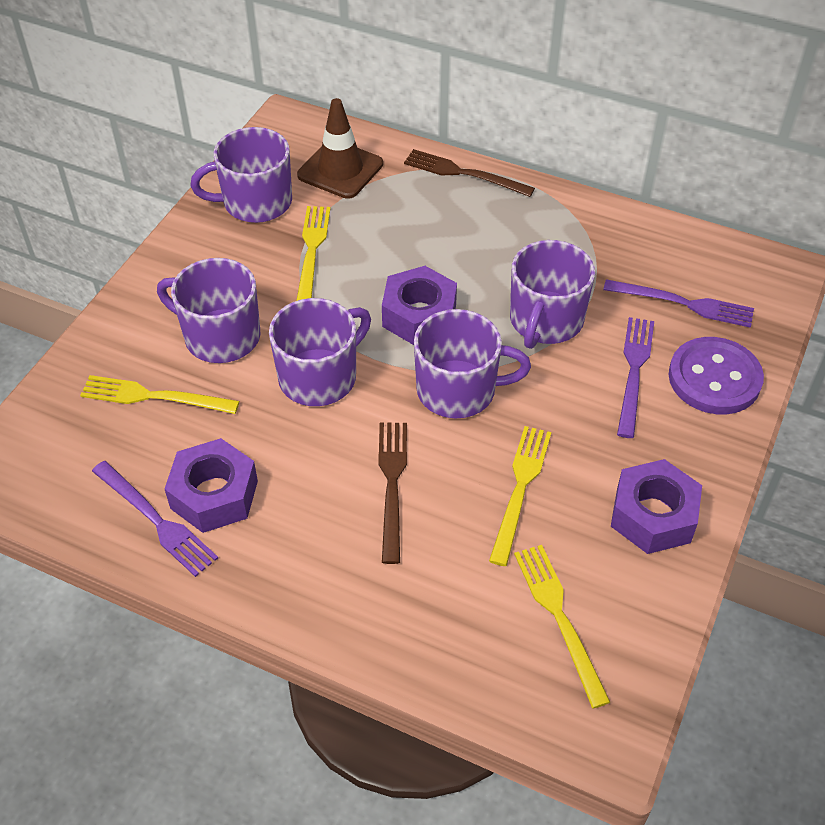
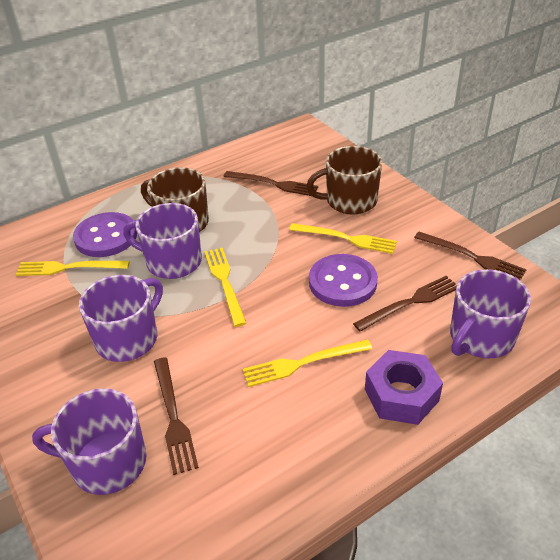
brown fork: [378,423,407,564] [404,149,535,197] = 2 -> [154,357,199,475] [223,171,318,196] [353,276,457,332] [414,232,527,280] = 4
brown mug: none = 0 -> [141,167,209,232] [306,146,382,215] = 2
brown traffic cone: [297,98,383,199] = 1 -> none = 0
purple button: [668,337,764,414] = 1 -> [73,212,137,257] [309,254,378,307] = 2
purple fork: [92,461,218,577] [603,279,754,328] [617,317,654,438] = 3 -> none = 0
purple mug: [157,258,261,363] [190,127,292,223] [269,298,371,406] [414,309,531,418] [510,240,595,349] = 5 -> [32,388,147,495] [79,275,163,362] [123,203,202,279] [450,269,531,358] = 4
purple nut: [165,438,258,533] [382,266,457,345] [611,459,702,554] = 3 -> [365,350,443,425] = 1

